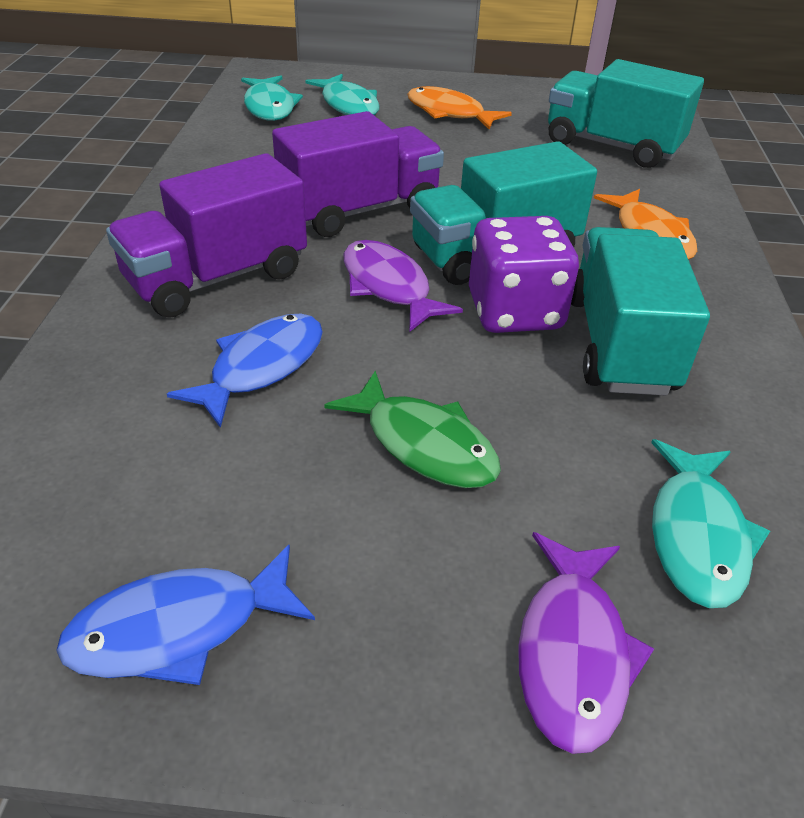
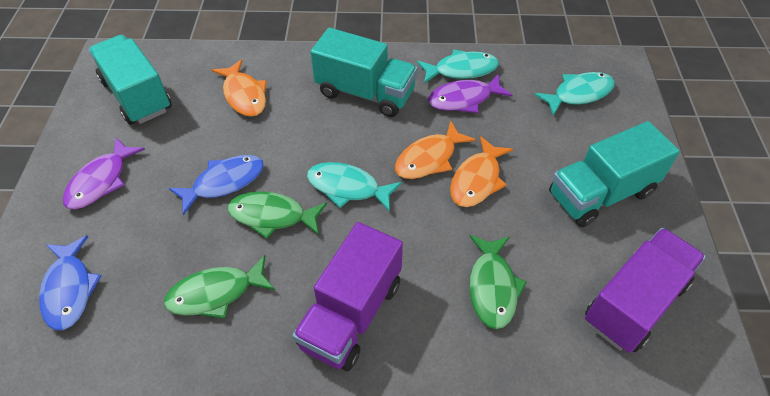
green fish: [324,371,501,488] = 1 -> [164,255,275,318] [228,191,327,239] [469,235,527,329] = 3
orange fish: [407,86,512,129] [594,189,697,260] = 2 -> [212,59,267,117] [395,120,476,179] [450,136,513,207] = 3
purple dice: [469,216,579,333] = 1 -> none = 0

